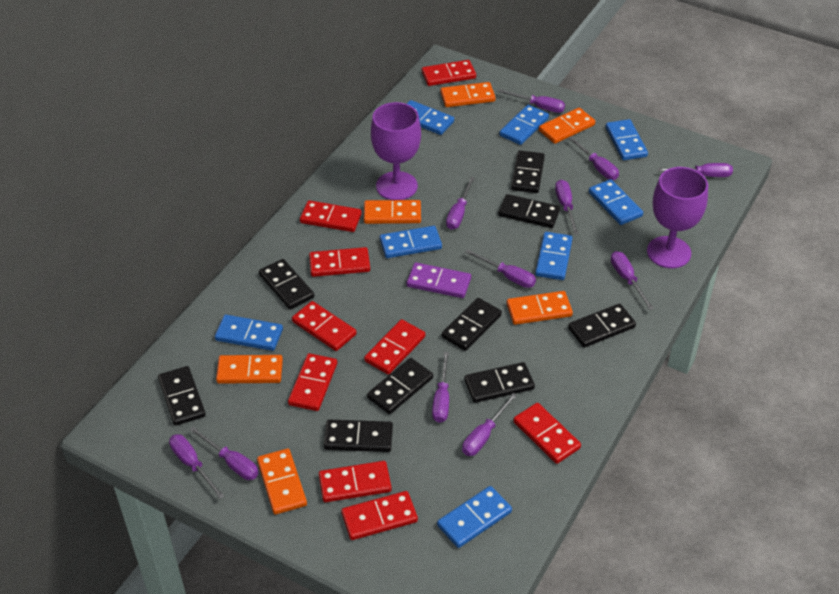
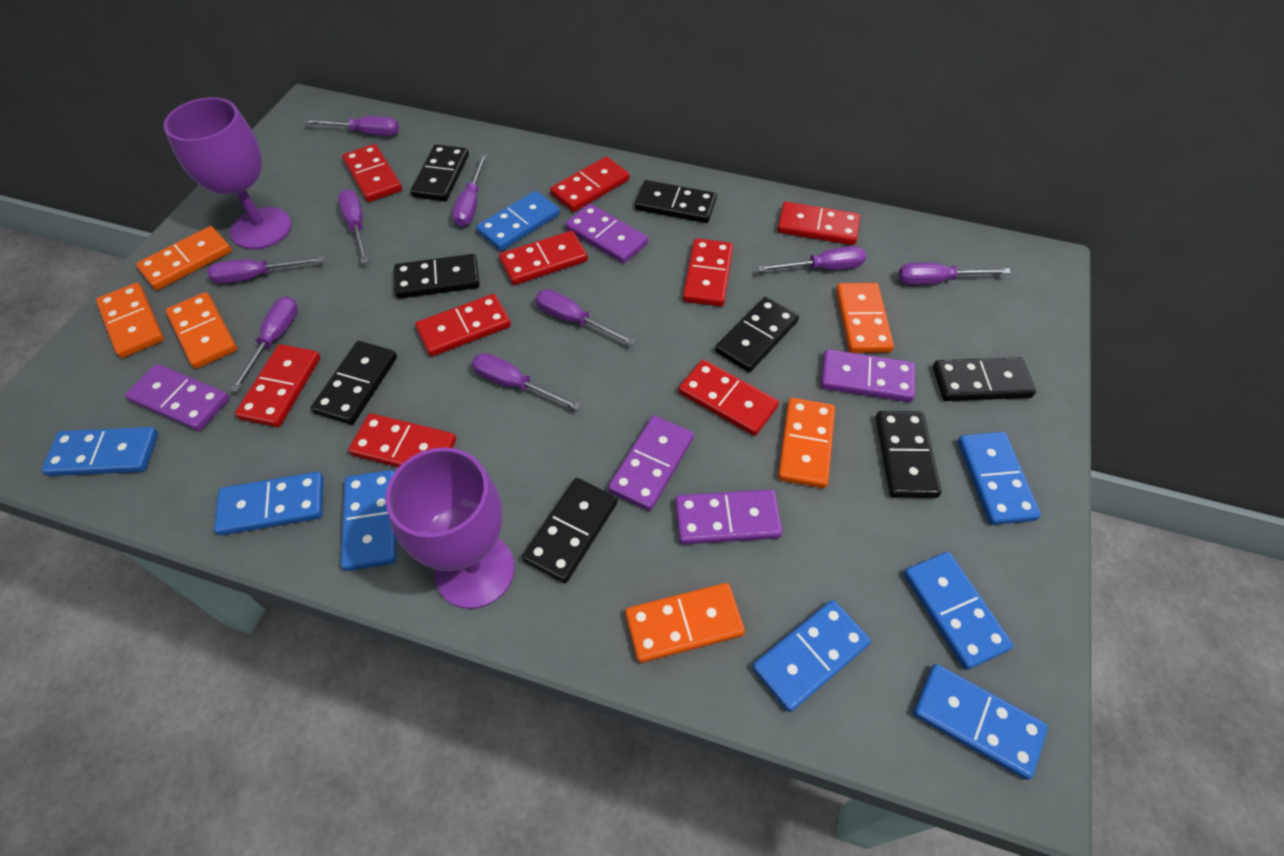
black domino: [158,366,206,426] [259,259,314,309] [324,420,393,452] [367,358,433,414] [442,298,502,351] [464,362,535,403] [498,194,560,228] [511,150,545,193] [568,304,636,348] = 9 -> [311,341,397,425] [394,254,480,299] [410,144,469,201] [522,478,618,583] [635,180,717,223] [715,297,799,372] [875,411,942,498] [933,357,1036,401] = 8
purple domino: [407,263,471,298] = 1 -> [125,364,230,431] [565,204,648,264] [608,415,694,511] [675,489,783,545] [821,349,915,402] = 5
purple screwdriver: [169,434,224,499] [189,427,259,480] [432,352,449,423] [446,177,475,230] [462,393,517,456] [465,249,536,288] [498,89,565,113] [555,180,579,235] [568,136,619,180] [611,251,654,310] [658,163,733,177] = 11 -> [207,257,324,284] [230,296,298,392] [304,116,399,136] [338,189,368,263] [452,155,487,227] [472,353,581,410] [535,289,637,345] [758,246,866,272] [898,263,1011,285] = 9

